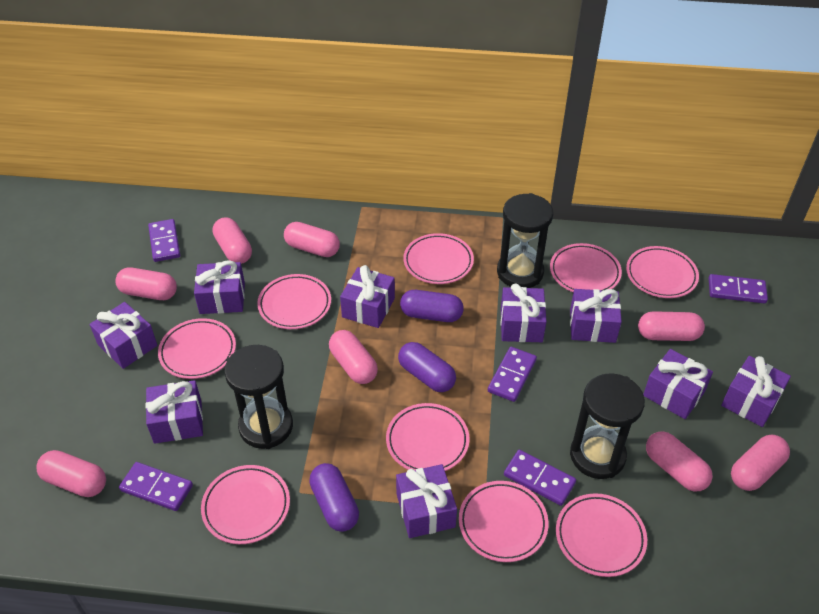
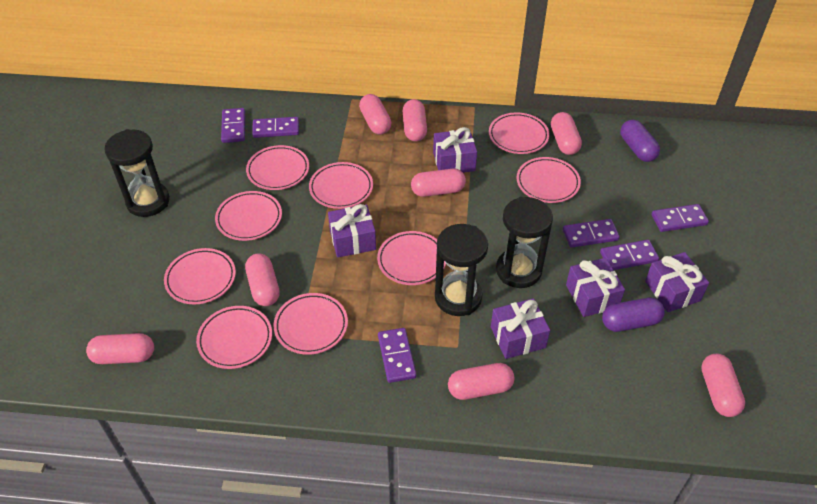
purple capsule: [309,463,359,532] [398,342,456,392] [400,290,464,322] = 3 -> [602,298,665,332] [620,120,660,162] = 2
purple domino: [119,462,193,511] [148,219,180,262] [488,347,537,402] [504,450,576,506] [709,274,768,304] = 5 -> [221,108,245,143] [252,117,299,138] [378,328,417,383] [563,219,620,248] [600,240,659,270] [652,204,709,232] = 6
purple gift: [90,302,157,369] [145,380,203,444] [194,260,245,314] [340,265,395,328] [396,464,457,538] [501,283,547,342] [570,289,622,343] [643,349,713,419] [721,356,791,427] = 9 -> [328,204,376,258] [433,127,477,173] [491,298,550,359] [566,258,625,317] [645,252,709,312] = 5

